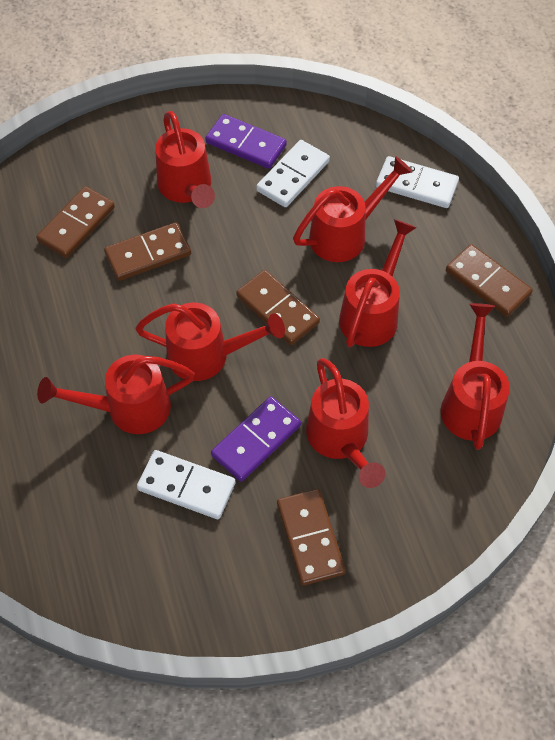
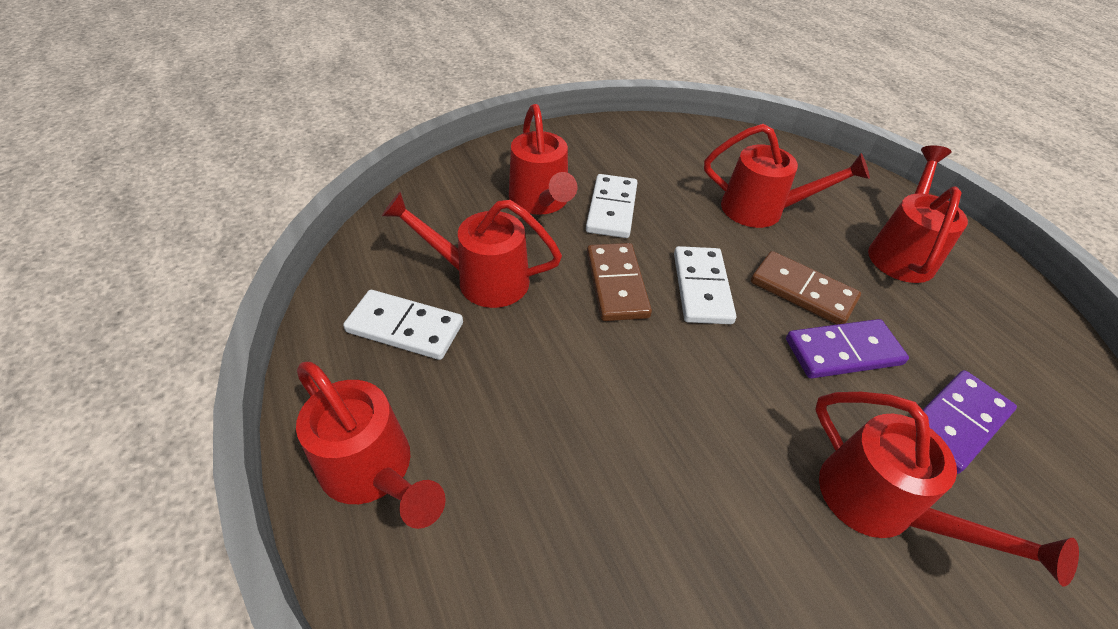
brown domino: [36,186,115,258] [104,222,191,281] [236,270,320,345] [277,489,346,586] [446,244,533,317] = 5 -> [587,243,652,321] [751,251,861,325] = 2
red watering can: [37,354,195,434] [135,303,285,381] [155,111,215,208] [293,156,412,262] [306,358,385,488] [339,219,417,347] [440,303,510,450] = 7 -> [296,362,446,529] [382,191,562,308] [509,104,577,215] [704,124,870,228] [815,392,1079,587] [868,145,968,283] = 6

